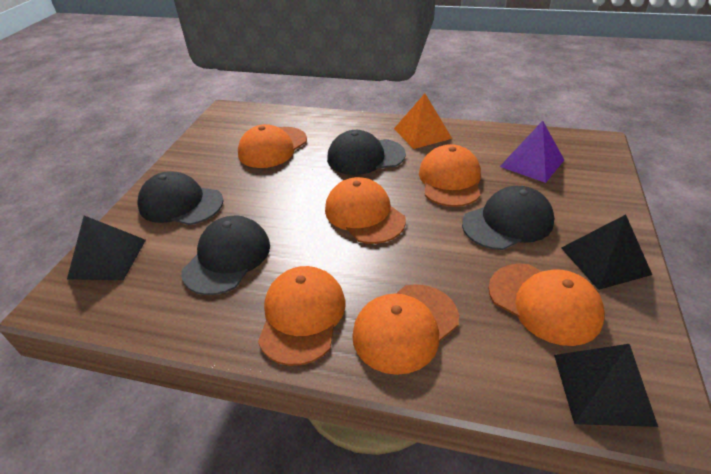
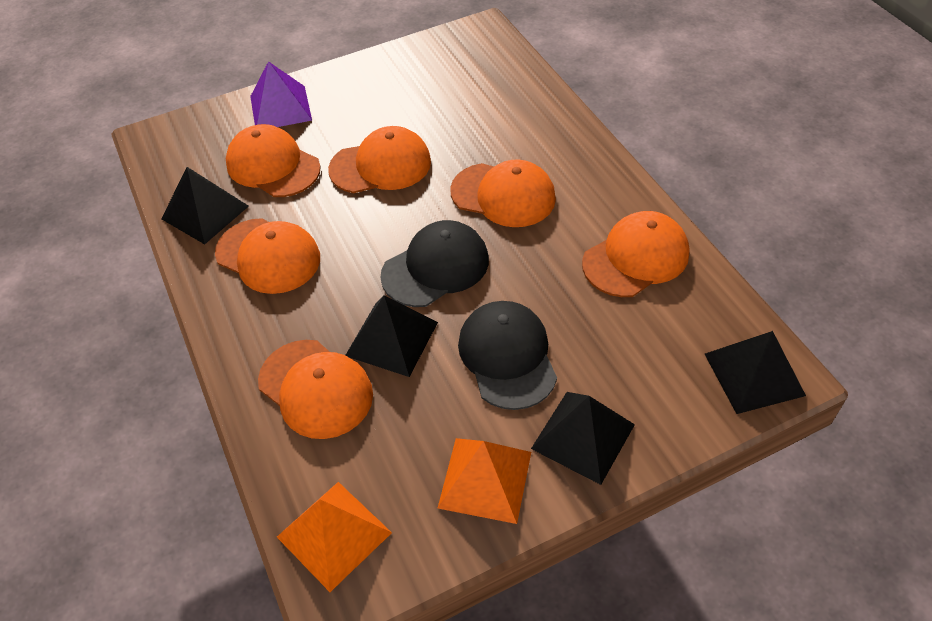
black cap: [138,171,224,225] [181,216,270,295] [327,130,406,175] [462,186,554,250] = 4 -> [380,220,489,307] [458,301,557,410] = 2
black pyramid: [67,215,146,280] [554,344,658,427] [561,215,652,290] = 3 -> [161,167,249,244] [345,295,438,377] [531,392,635,485] [705,331,806,414] = 4
orange pyramid: [394,94,452,149] = 1 -> [277,482,392,592] [438,438,531,524] = 2

